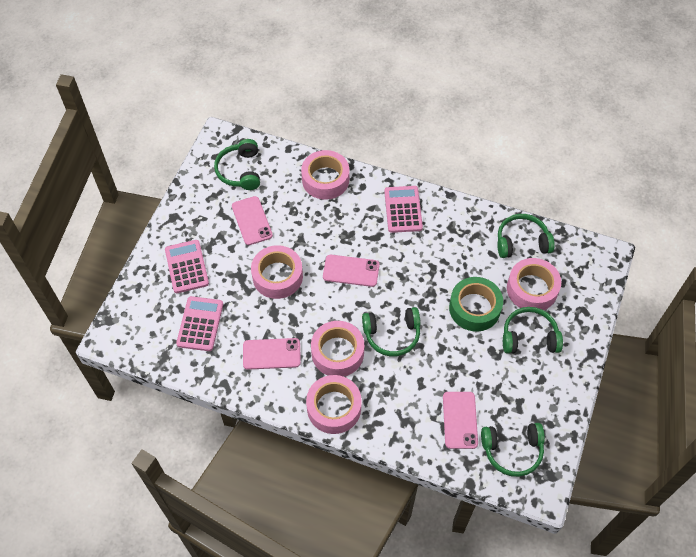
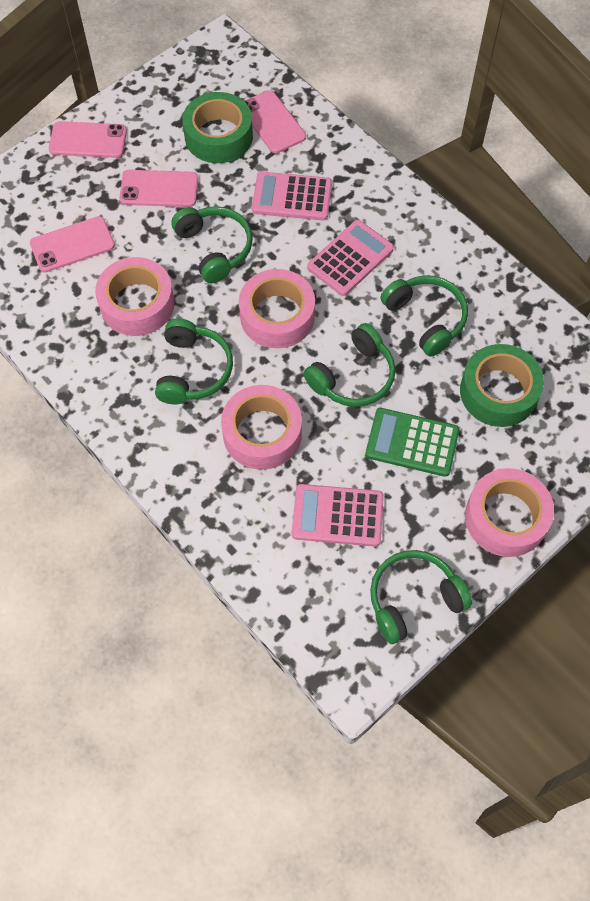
green calculator: none = 0 -> [365,408,459,477] = 1
green tape: [449,277,503,332] = 1 -> [182,92,253,163] [460,344,544,427] = 2
pink tape: [251,245,303,299] [301,150,349,200] [306,375,362,434] [311,321,364,377] [507,258,561,310] = 5 -> [95,257,175,336] [221,385,302,470] [239,269,315,348] [465,468,554,557] = 4

